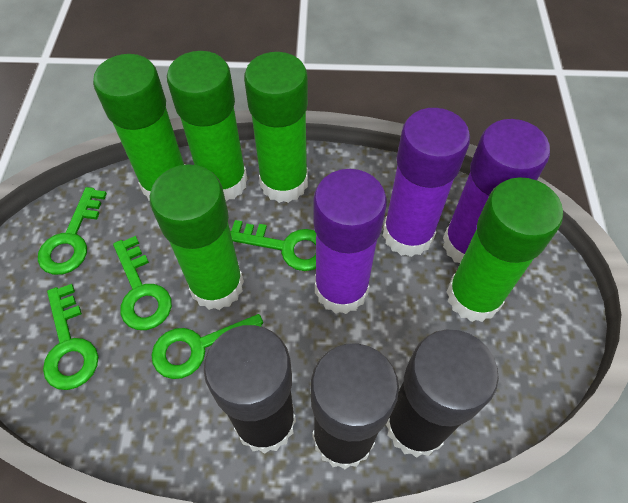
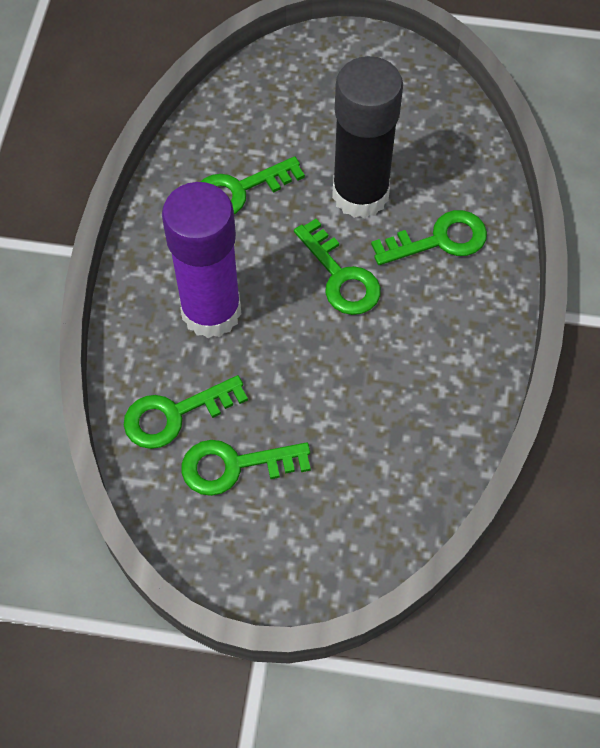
black glue stick: [204,325,296,454] [311,344,399,469] [386,330,499,458] = 3 -> [332,56,403,218] = 1
green glue stick: [93,54,185,201] [150,164,244,310] [167,51,248,201] [244,52,308,203] [447,177,563,322] = 5 -> none = 0
purple glue stick: [313,169,387,314] [383,108,470,257] [443,119,550,263] = 3 -> [162,182,241,338] = 1

